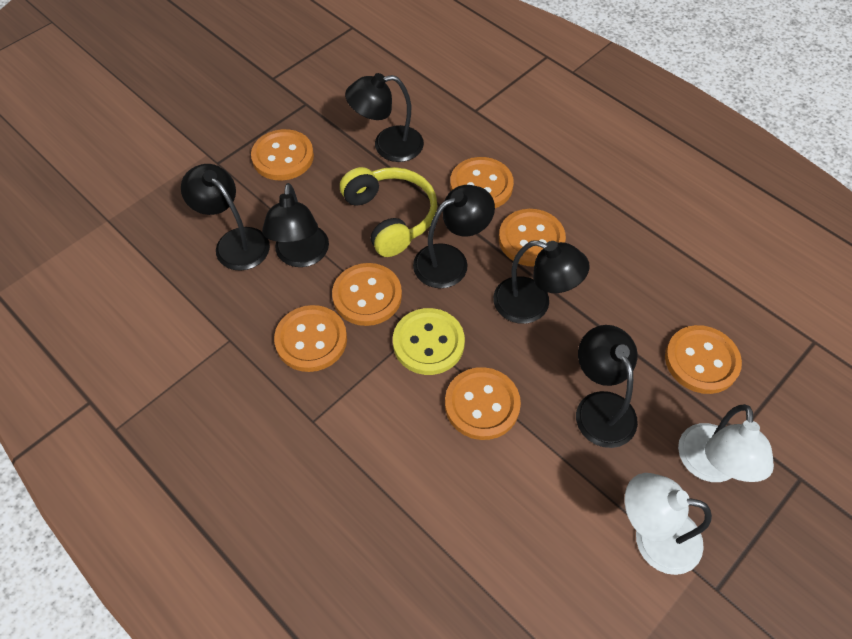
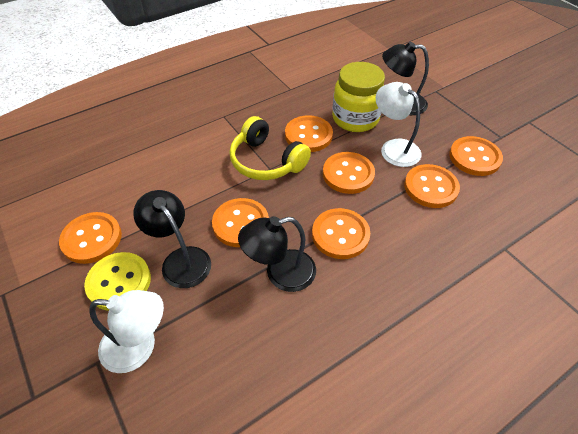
black lamp: [181,164,270,271] [262,183,329,267] [345,73,424,162] [413,185,495,288] [493,240,590,324] [576,325,638,448] = 6 -> [133,190,211,288] [238,216,316,292] [382,42,429,115] = 3
yellow jar: none = 0 -> [332,62,385,132] = 1

